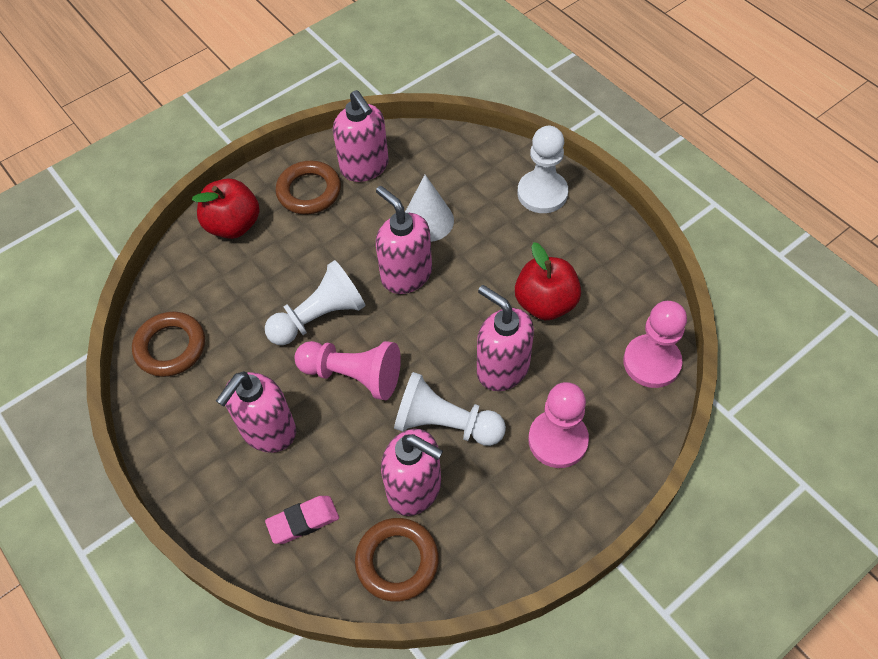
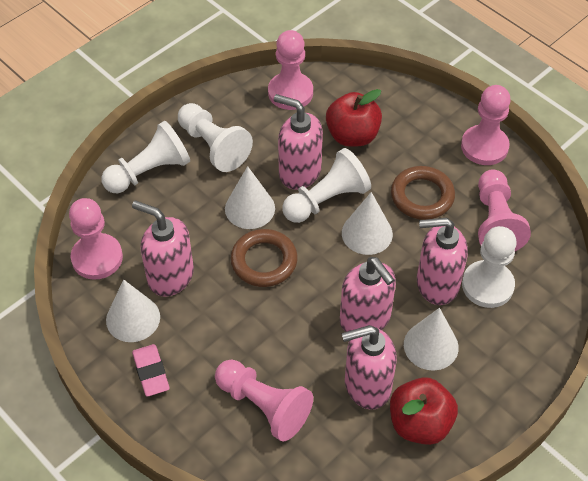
brown ring: [132,311,205,377] [276,161,341,215] [355,518,439,601] = 3 -> [231,229,298,287] [391,166,455,220] = 2
pink pawn: [295,341,401,400] [528,382,589,468] [623,301,687,388] = 3 -> [69,198,123,280] [215,360,313,442] [268,30,313,110] [461,85,511,165] [478,169,531,251] = 5
white cone: [405,175,454,242] = 1 -> [106,279,160,342] [225,166,275,229] [342,192,393,255] [404,308,459,371] = 4
white pawn: [265,260,366,345] [394,372,506,446] [517,126,568,213] = 3 -> [102,121,190,193] [178,103,253,172] [282,148,371,223] [462,226,517,308] = 4

